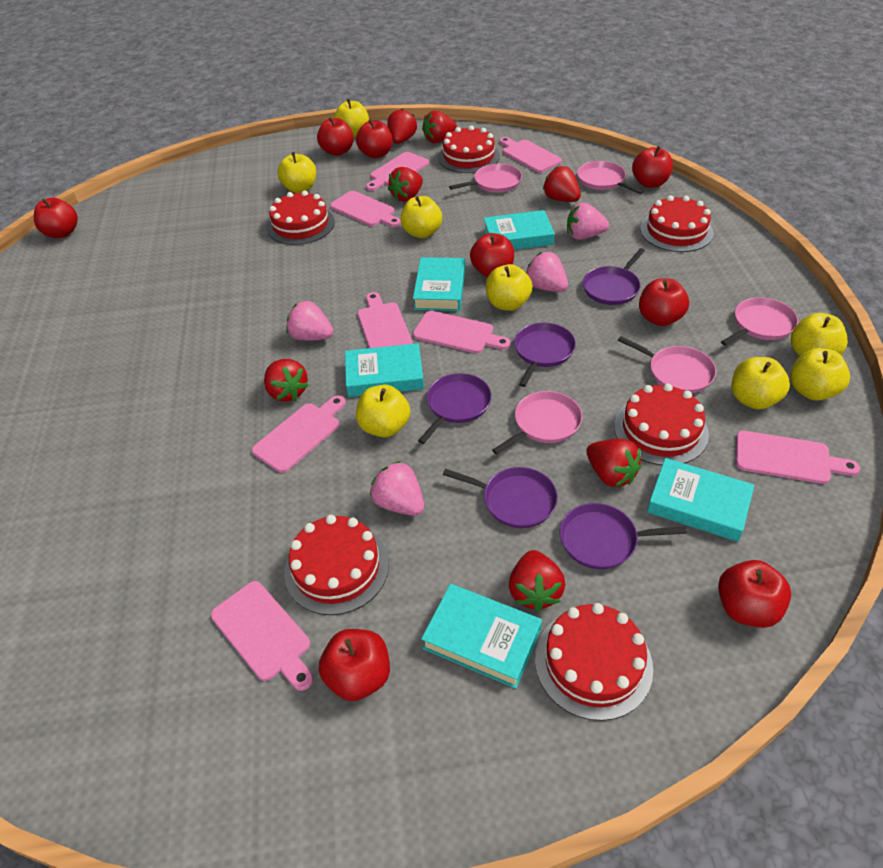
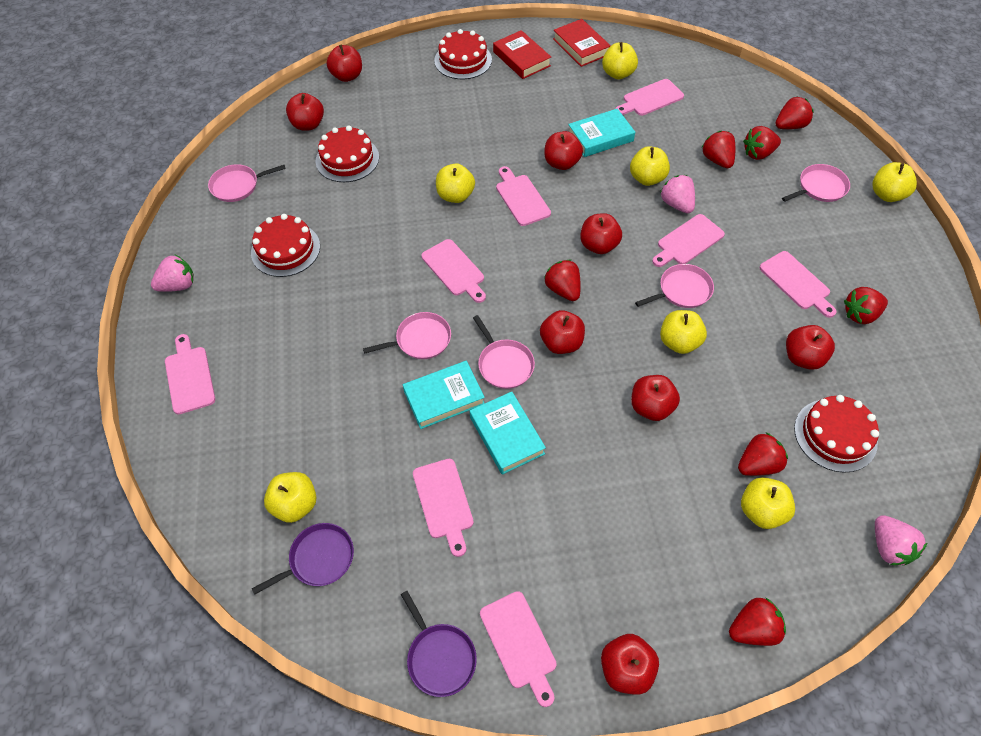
pink strawberry: [286,301,334,341] [370,461,424,516] [526,252,568,292] [567,202,609,240] = 4 -> [151,255,194,292] [660,175,695,213] [875,515,928,565] = 3
purple pan: [418,373,492,444] [443,467,558,528] [514,323,576,387] [560,503,687,569] [583,248,645,305] = 5 -> [252,523,354,595] [401,591,477,697] = 2
red book: none = 0 -> [493,30,551,79] [553,19,611,67] = 2
red cake: [267,191,335,245] [284,515,389,615] [438,125,500,173] [535,603,653,721] [614,384,709,465] [640,195,714,252] = 6 -> [251,214,320,277] [316,126,379,182] [434,29,492,79] [794,395,879,473] = 4
turquoise book: [345,343,424,397] [413,257,465,311] [421,584,542,689] [484,210,555,250] [647,458,754,542] = 5 -> [403,361,485,429] [470,392,546,475] [568,109,635,157] = 3
yellow apple: [278,152,316,193] [334,99,369,137] [356,385,410,437] [401,196,442,238] [486,264,533,311] [732,357,790,410] [790,348,850,401] [791,313,848,356] = 8 -> [264,472,317,523] [436,163,475,203] [602,42,638,79] [630,146,670,186] [660,310,707,354] [741,477,795,529] [872,162,917,202] = 7

